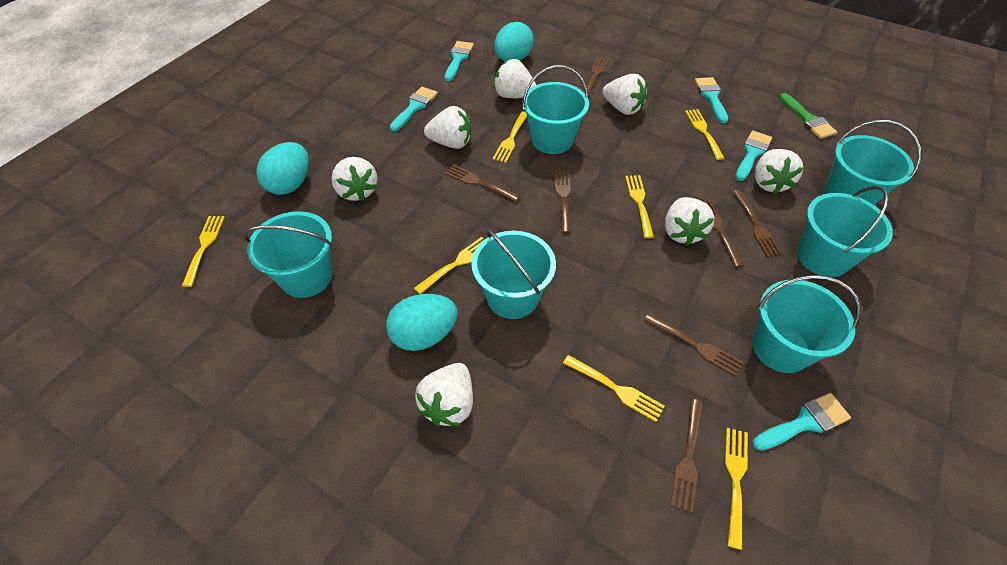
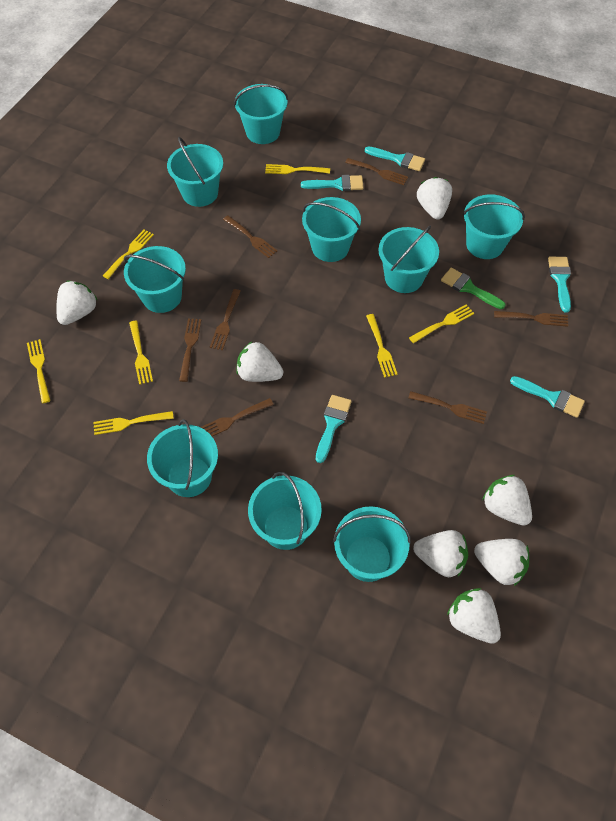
turquoise bucket: [244,211,333,298] [471,228,556,319] [522,65,589,154] [752,275,860,373] [797,186,893,277] [824,120,921,205] = 6 -> [124,246,186,313] [147,419,218,497] [167,137,223,207] [234,84,288,144] [248,471,322,550] [302,197,361,262] [333,506,411,582] [378,226,439,293] [463,194,525,259] = 9
turquoise egg: [256,142,309,195] [386,294,458,351] [494,22,534,61] = 3 -> none = 0

